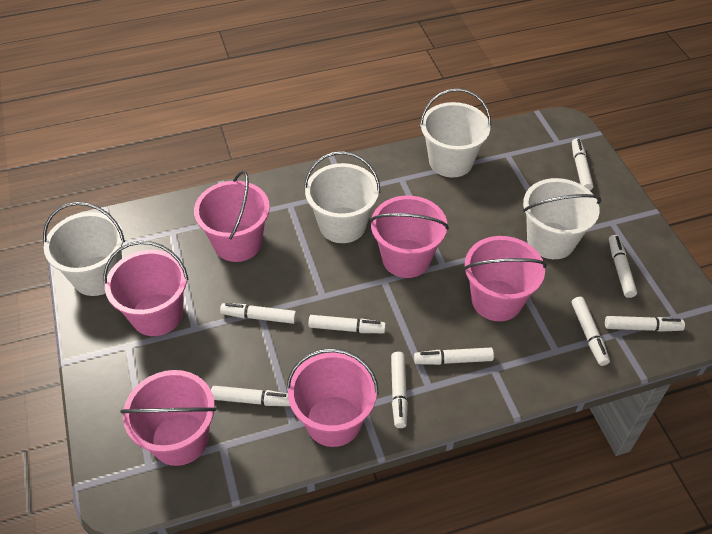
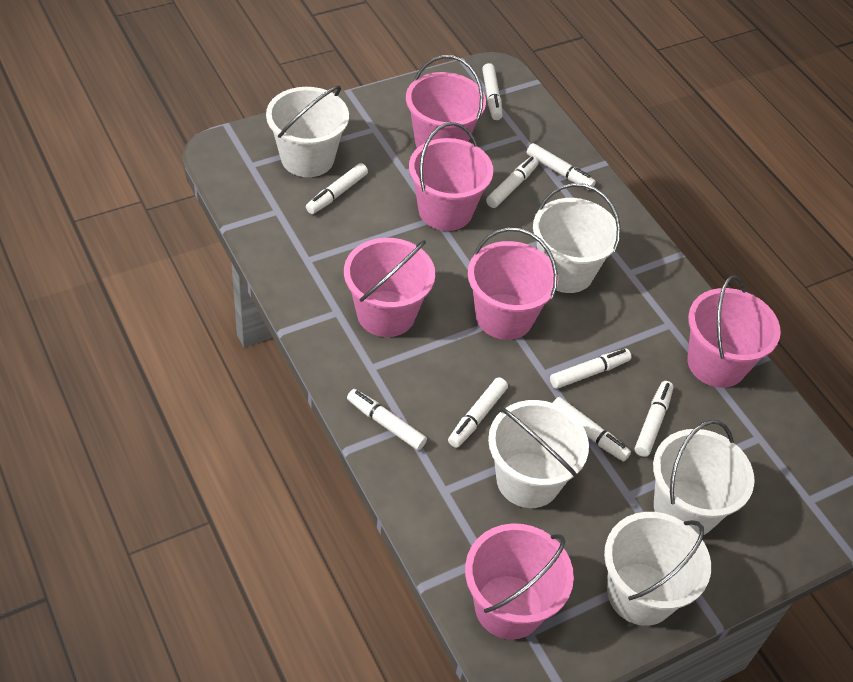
white bucket: [43,202,125,296] [304,151,380,243] [420,88,491,178] [523,178,601,259] = 4 -> [266,86,349,177] [488,400,589,508] [533,183,621,293] [604,512,711,626] [653,420,755,535] = 5

